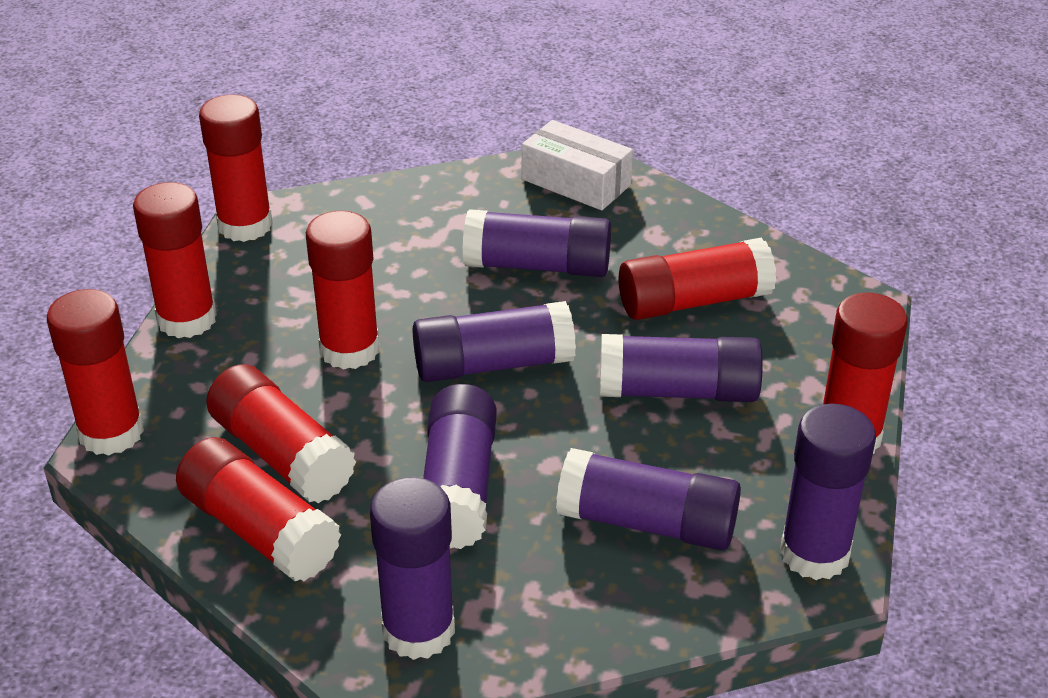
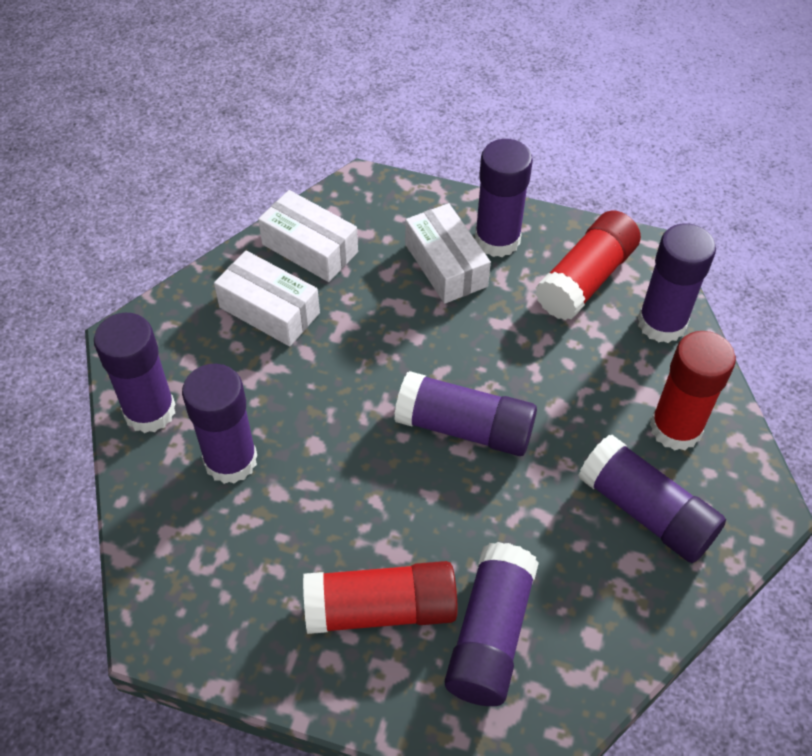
red glue stick: [47,289,144,456] [133,182,217,338] [176,437,341,581] [199,94,273,242] [206,364,356,503] [306,210,380,370] [618,237,776,320] [823,293,908,454] = 8 -> [303,561,458,634] [535,210,641,321] [650,331,736,451] = 3
white box: [522,120,633,210] = 1 -> [214,251,320,347] [258,190,358,282] [405,203,491,304] = 3

